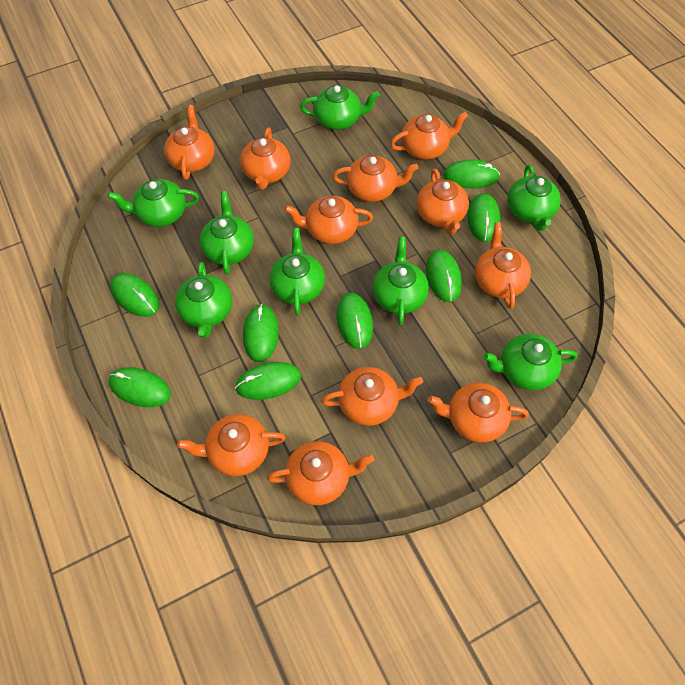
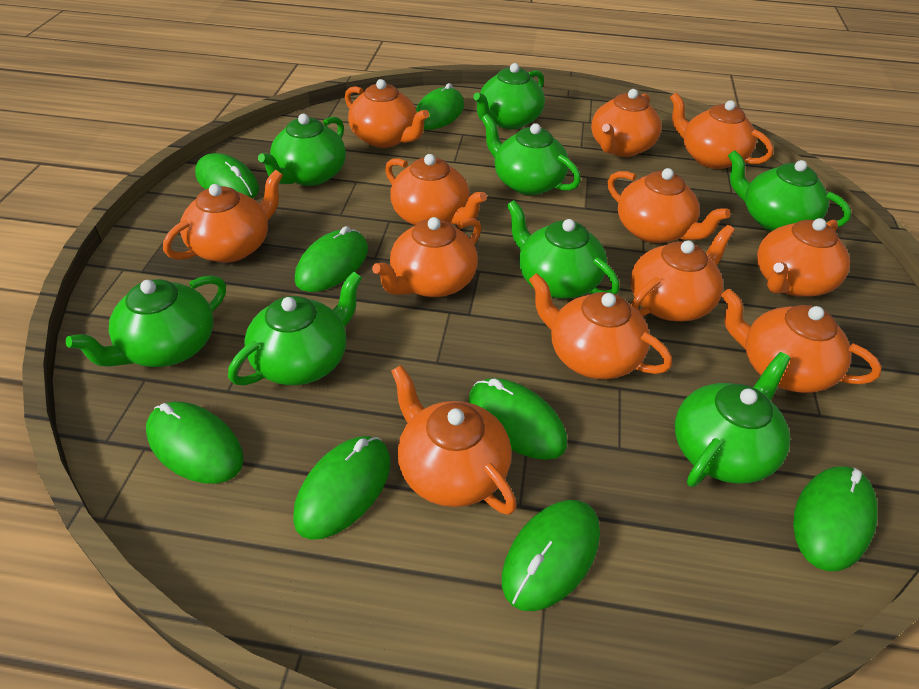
orange teapot: [164,105,214,180] [177,414,286,476] [240,127,290,190] [267,441,374,505] [284,196,373,244] [321,367,423,426] [332,155,418,202] [390,112,468,159] [417,169,469,234] [428,383,529,442] [475,222,531,309] = 11 -> [163,170,283,263] [345,79,429,148] [372,217,481,297] [385,154,487,225] [391,365,517,515] [529,273,672,379] [591,89,662,157] [608,168,730,243] [630,225,735,322] [670,93,773,169] [721,289,882,393] [757,218,850,297] = 12

